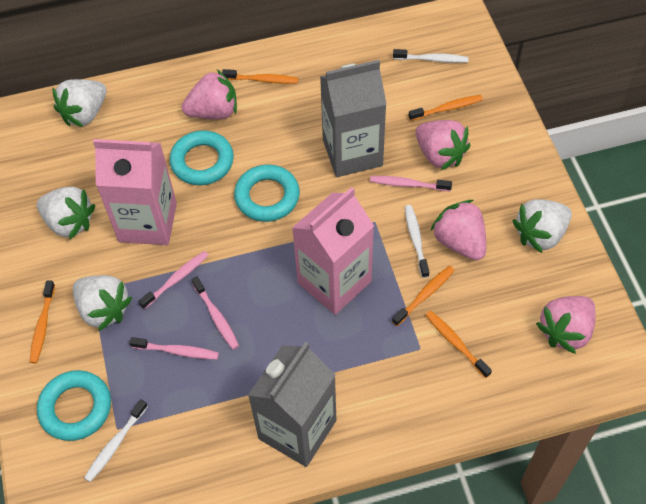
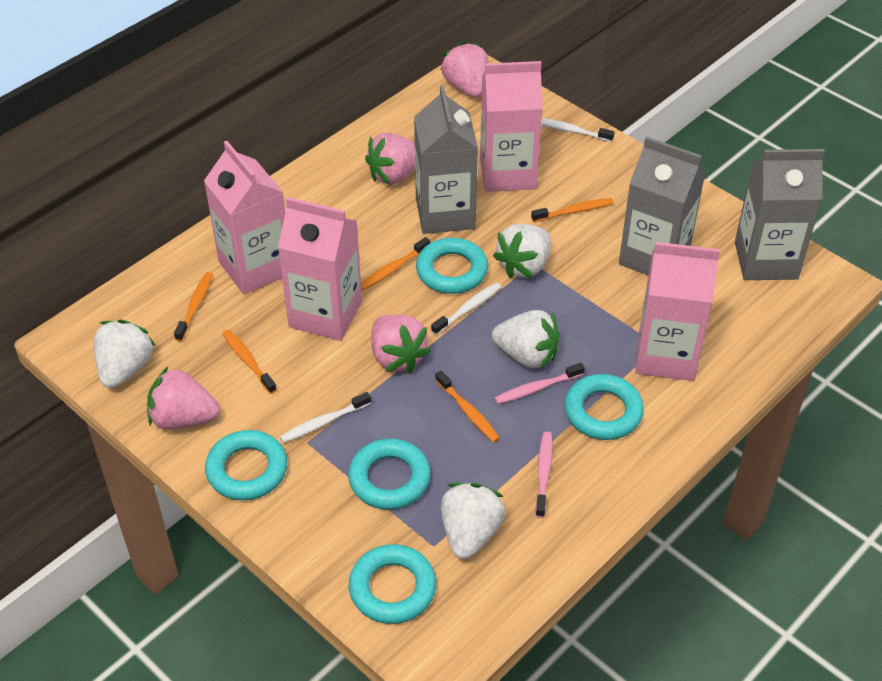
grey carton: [248,341,336,467] [320,60,386,177] = 2 -> [414,85,478,234] [619,136,707,276] [735,149,825,280] = 3
pink carton: [93,139,177,245] [292,187,374,315] = 2 -> [204,141,285,295] [278,197,362,341] [480,61,543,192] [635,242,720,381] = 4
pink toothbrush: [129,337,219,359] [138,251,209,309] [191,276,239,350] [370,176,452,191] = 4 -> [494,363,585,404] [535,431,553,518] = 2
turquoise ring: [37,370,111,441] [170,130,234,185] [234,165,300,222] = 3 -> [205,430,287,500] [348,439,431,509] [349,544,436,624] [416,238,488,294] [564,374,644,440] = 5

